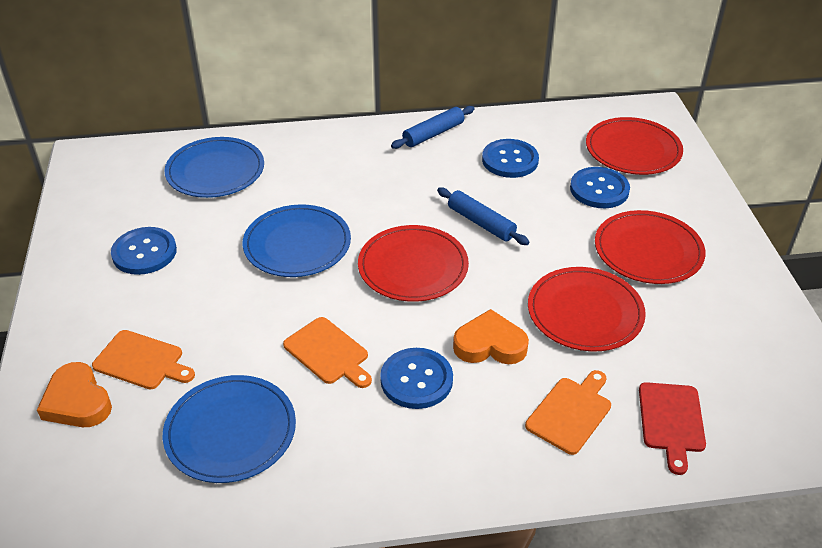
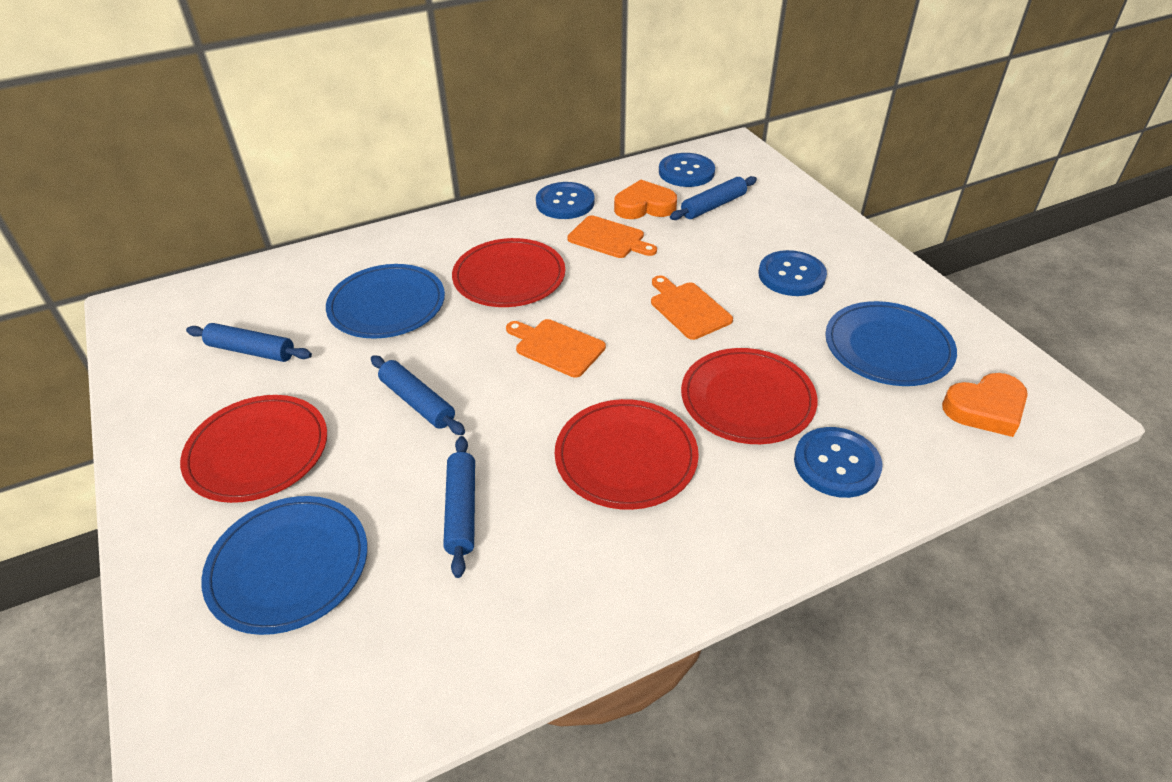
blue rolling pin: [391,106,474,149] [437,187,529,245] = 2 -> [186,323,312,362] [371,355,465,435] [443,436,475,578] [670,176,757,220] = 4
red cutting board: [639,382,706,475] = 1 -> none = 0

